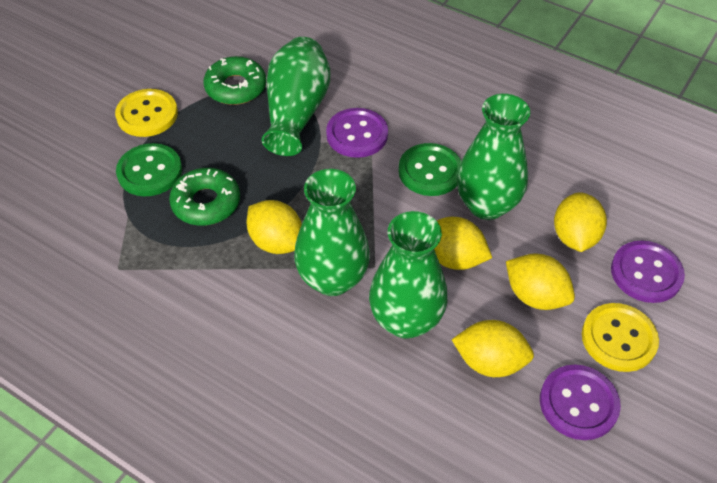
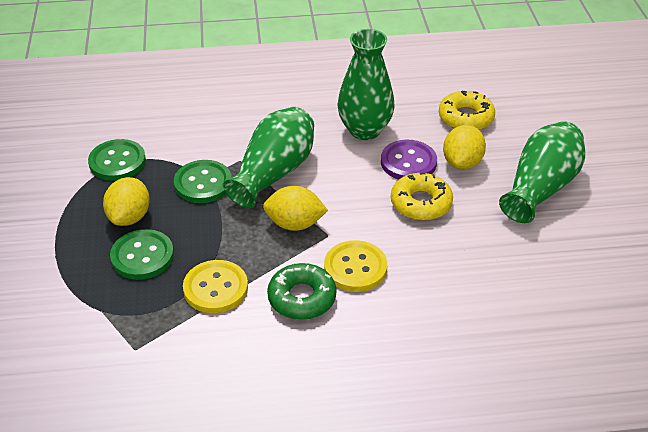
green button: [116,143,182,196] [398,143,461,196] = 2 -> [88,139,146,181] [110,229,174,280] [174,160,232,203] = 3
green donut: [169,168,240,226] [204,56,266,105] = 2 -> [267,263,336,320] = 1
green vase: [262,37,330,156] [294,169,370,296] [369,211,447,339] [457,94,530,220] = 4 -> [223,107,314,208] [337,29,395,140] [499,121,585,223] = 3
purple button: [326,108,388,158] [540,365,621,440] [611,241,685,303] = 3 -> [381,140,437,180] = 1
yellow donut: none = 0 -> [391,172,453,221] [439,91,495,130] = 2
yellow lemon: [247,200,302,254] [434,217,492,270] [452,320,534,377] [506,253,575,310] [554,192,607,252] = 5 -> [103,177,150,226] [263,186,328,231] [443,125,486,170] = 3

